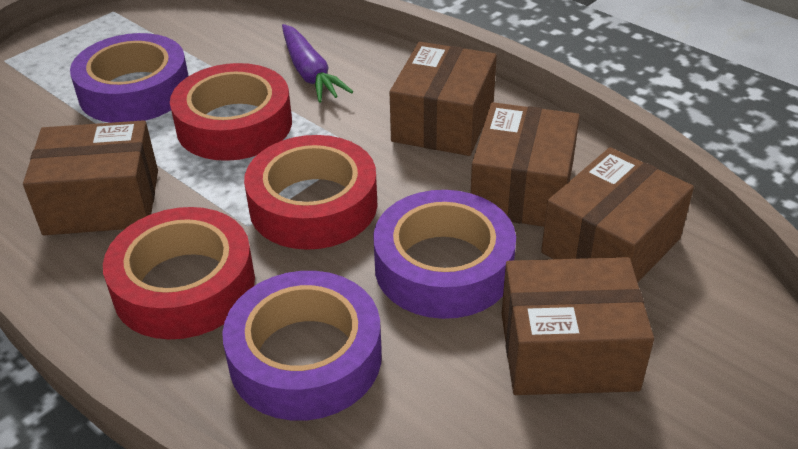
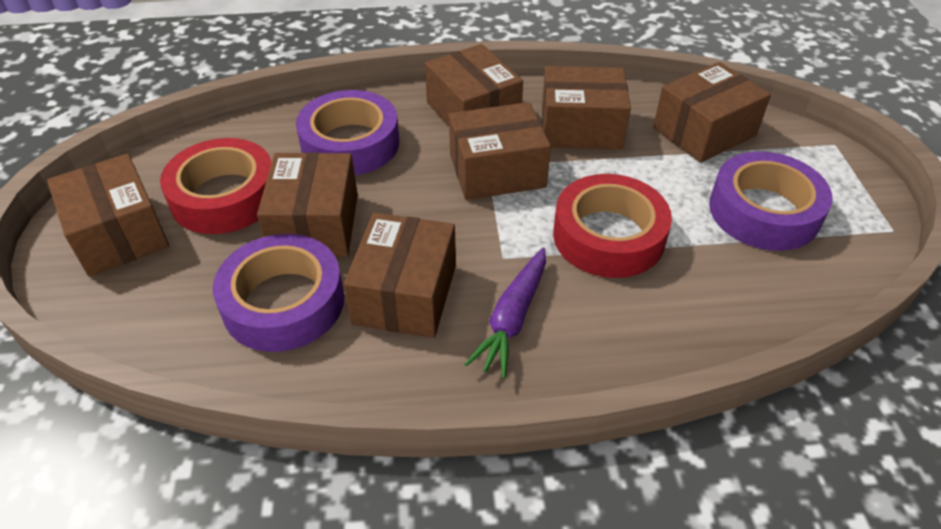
brown box: [23,120,158,235] [390,42,497,156] [471,102,580,227] [502,257,654,395] [541,147,694,283] = 5 -> [47,154,169,277] [257,152,358,257] [344,213,456,338] [425,44,523,126] [449,102,551,200] [542,66,631,149] [653,62,771,163] = 7
red tape: [103,207,255,340] [170,63,292,161] [244,135,378,250] = 3 -> [160,138,272,234] [553,174,672,278] = 2

